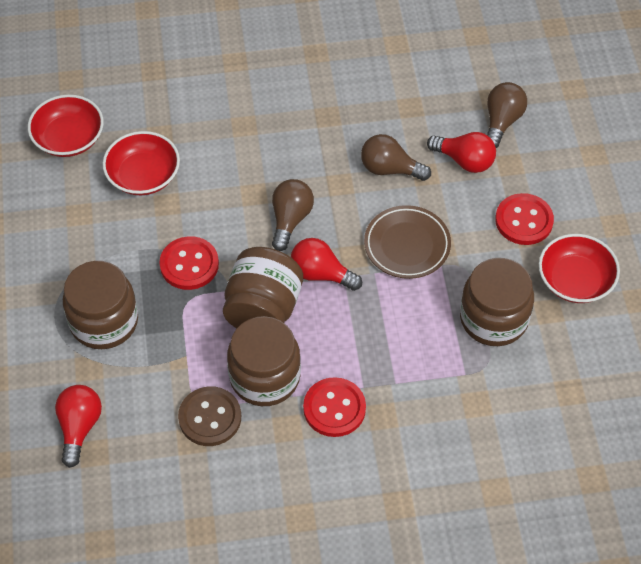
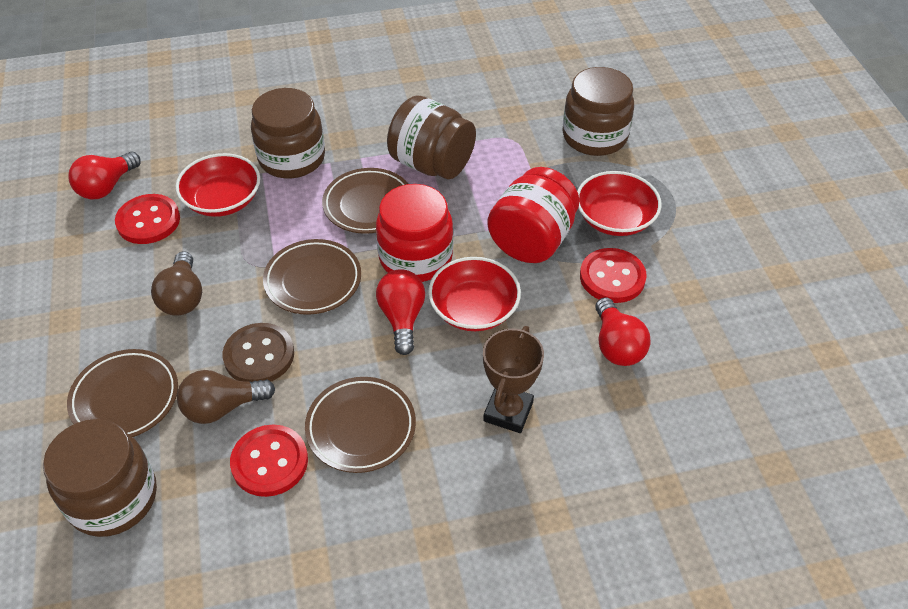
brown light bulb: [272,179,314,251] [361,134,431,181] [487,82,527,148] = 3 -> [151,251,202,316] [177,370,275,424] = 2
brown plate: [364,205,451,279] = 1 -> [67,349,178,437] [263,239,361,315] [305,377,416,473] [322,168,408,234] = 4
brown trophy: none = 0 -> [483,326,544,433] = 1
red jar: none = 0 -> [376,184,453,282] [487,167,579,263] = 2

